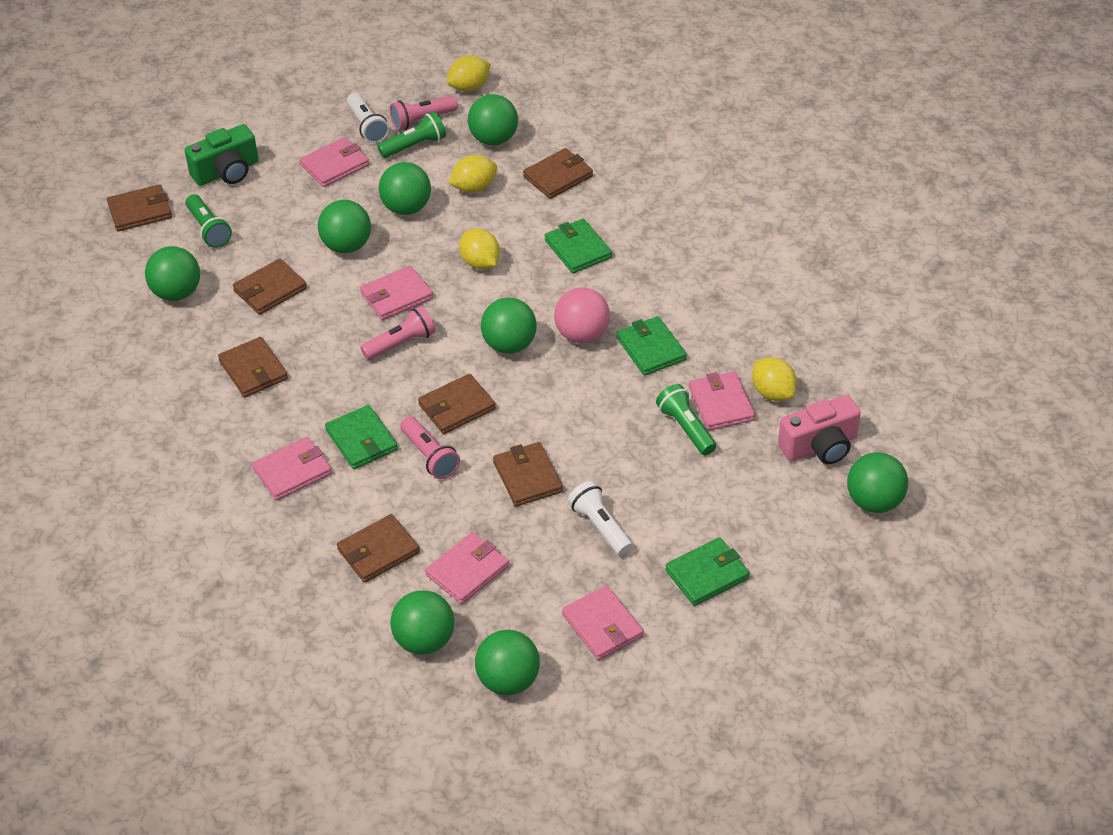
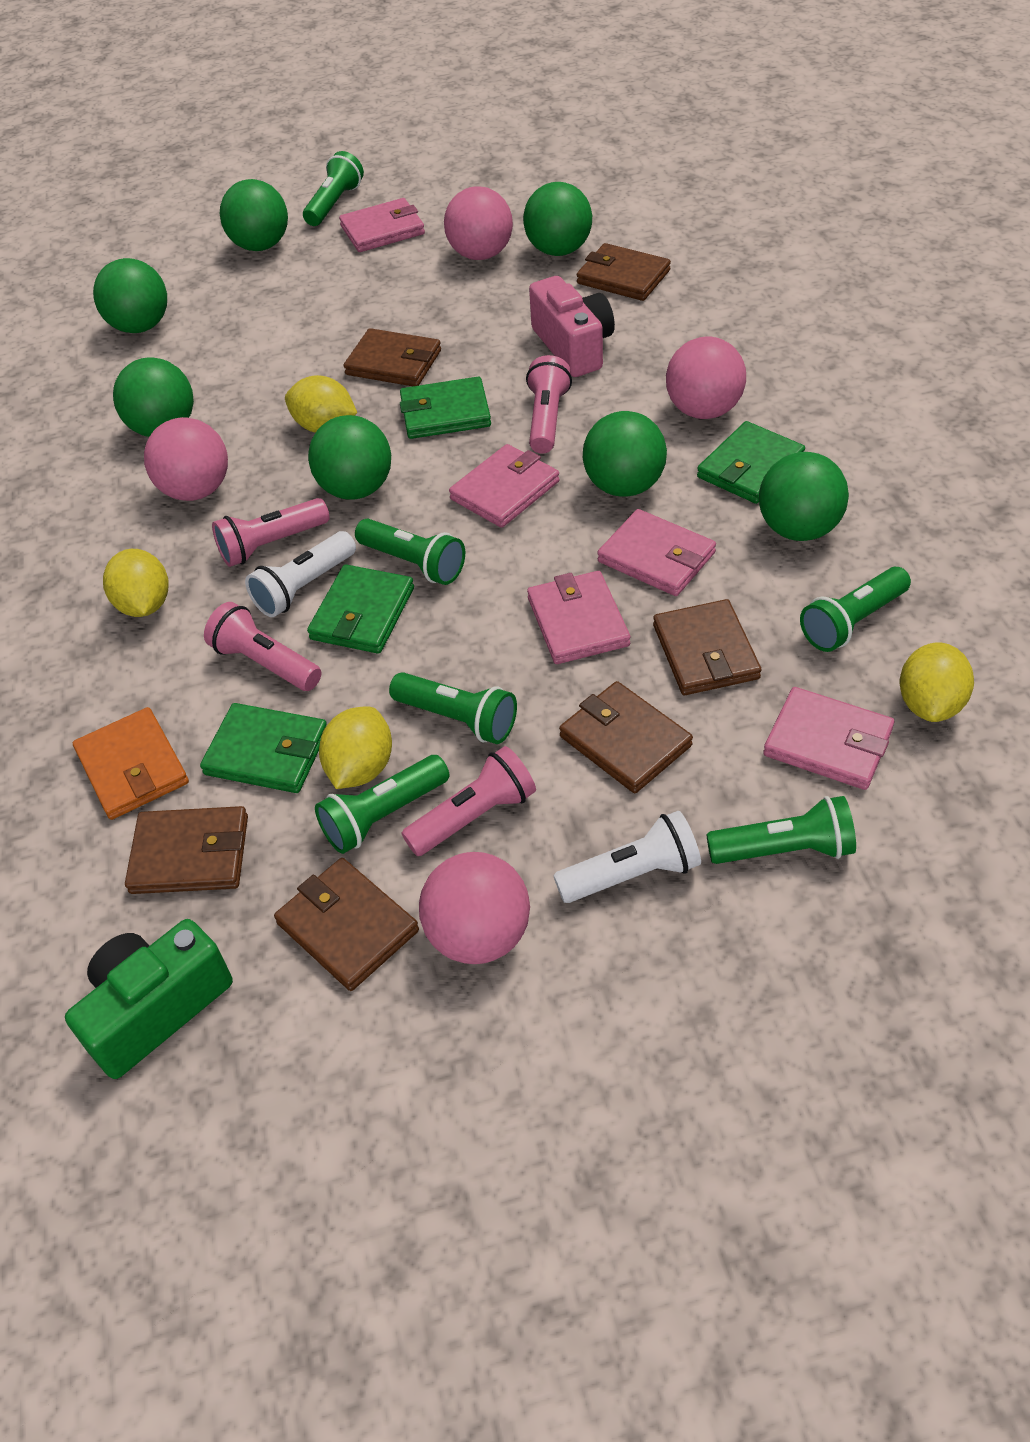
brown wallet: [107,184,172,231] [218,337,288,397] [233,259,307,315] [337,514,420,583] [418,374,496,434] [493,442,563,506] [523,148,593,199] = 7 -> [125,806,248,894] [274,858,419,991] [344,328,441,386] [559,681,693,793] [577,243,671,301] [653,599,761,695] = 6
green ball: [145,246,200,301] [318,200,371,253] [379,162,431,215] [390,590,455,655] [468,94,518,145] [475,630,540,695] [481,298,537,354] [847,452,908,513] = 8 -> [93,258,167,333] [113,357,194,437] [220,179,288,251] [308,415,391,500] [523,182,592,256] [583,411,667,497] [759,452,849,541] = 7
green flashlight: [186,194,232,248] [377,112,446,158] [656,384,716,455] = 3 -> [303,151,364,226] [315,755,450,854] [355,519,465,585] [389,672,517,744] [706,796,856,864] [800,567,911,652] = 6
orange wallet: none = 0 -> [73,707,189,820] = 1
pink ball: [554,287,610,343] = 1 -> [144,417,228,501] [419,852,530,964] [444,186,513,260] [666,337,746,419] = 4
pink flashlight: [360,306,436,360] [390,95,458,130] [400,416,460,479] = 3 -> [204,602,321,691] [212,498,330,567] [402,746,536,856] [526,355,572,454] = 4
pink wallet: [252,437,332,501] [300,137,369,187] [360,265,433,320] [425,532,509,604] [562,585,644,660] [689,371,755,430] = 6 -> [339,198,425,252] [449,444,560,528] [527,571,630,664] [597,509,716,596] [763,687,894,790] = 5

